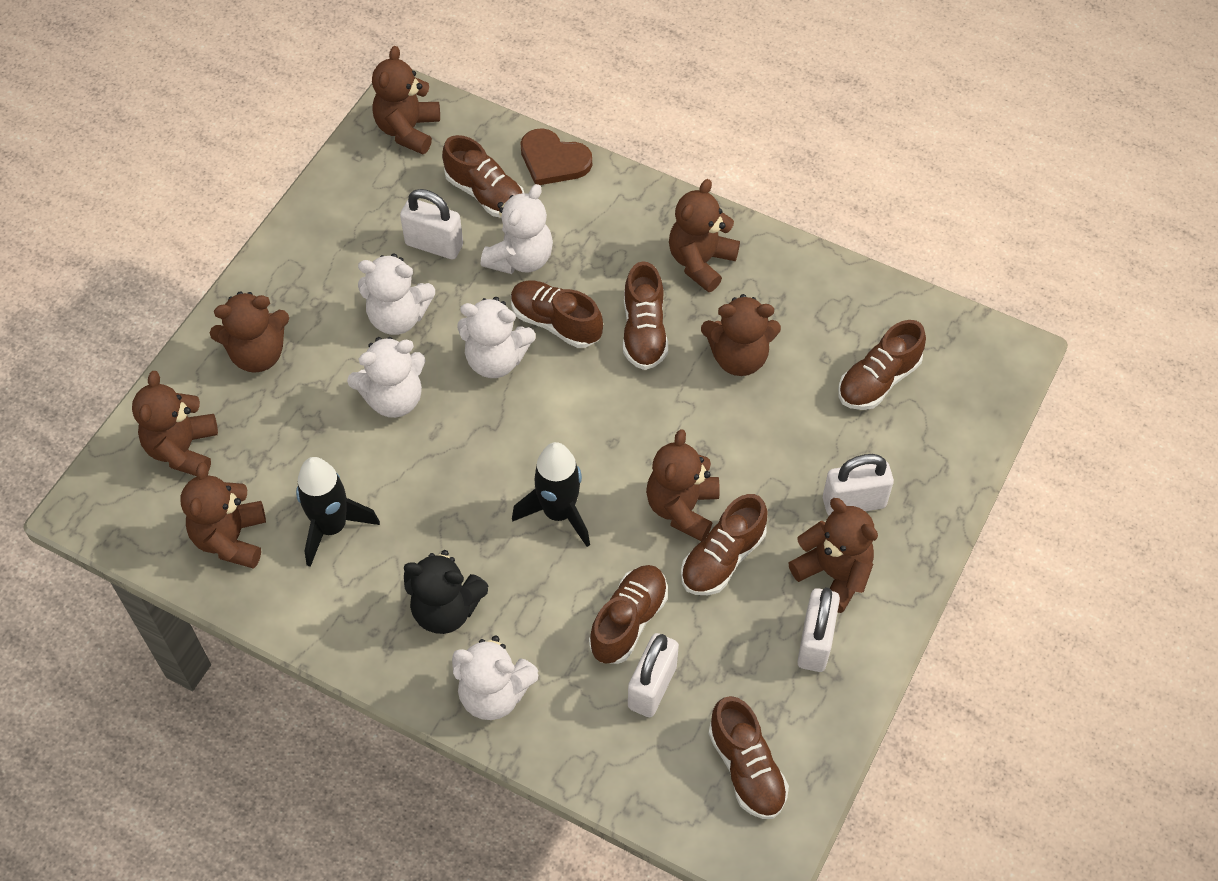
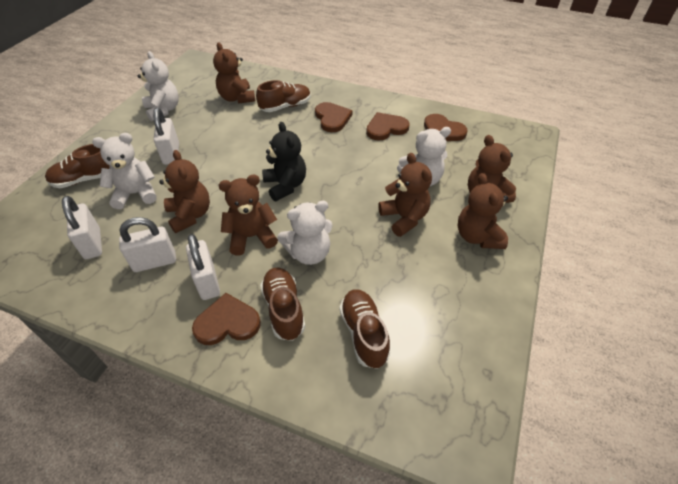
black rocket: [296,457,380,567] [512,442,590,547] = 2 -> none = 0
brown heart: [520,128,592,185] = 1 -> [192,293,261,345] [315,102,353,132] [366,112,410,141] [424,114,468,141] = 4
brown shoe: [442,135,524,218] [511,281,603,348] [589,565,668,664] [623,261,668,370] [681,494,767,595] [708,696,789,819] [838,320,926,410] = 7 -> [45,144,110,188] [256,80,311,112] [260,268,305,341] [339,289,390,369] = 4
brown teddy bear: [132,371,218,476] [181,462,266,569] [210,291,289,373] [372,46,440,154] [646,429,720,541] [669,179,740,292] [701,294,781,376] [789,498,878,613] = 8 -> [159,150,210,233] [213,42,255,103] [219,174,278,256] [378,153,432,237] [458,173,508,249] [468,135,516,203] = 6
white teddy bear: [347,337,426,418] [358,253,435,335] [452,636,538,720] [457,297,536,378] [481,184,553,274] = 5 -> [92,133,157,209] [138,51,179,121] [277,201,333,265] [397,127,451,186] = 4

